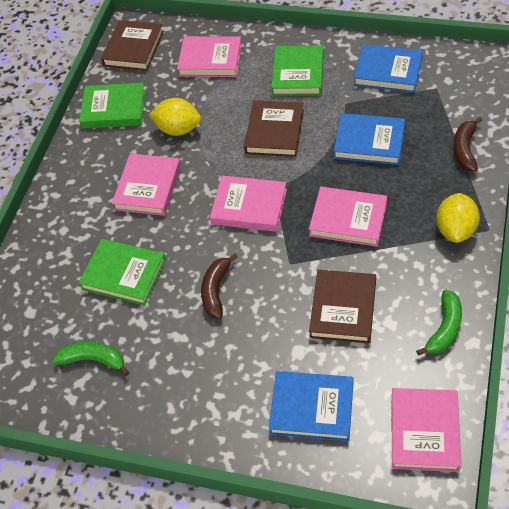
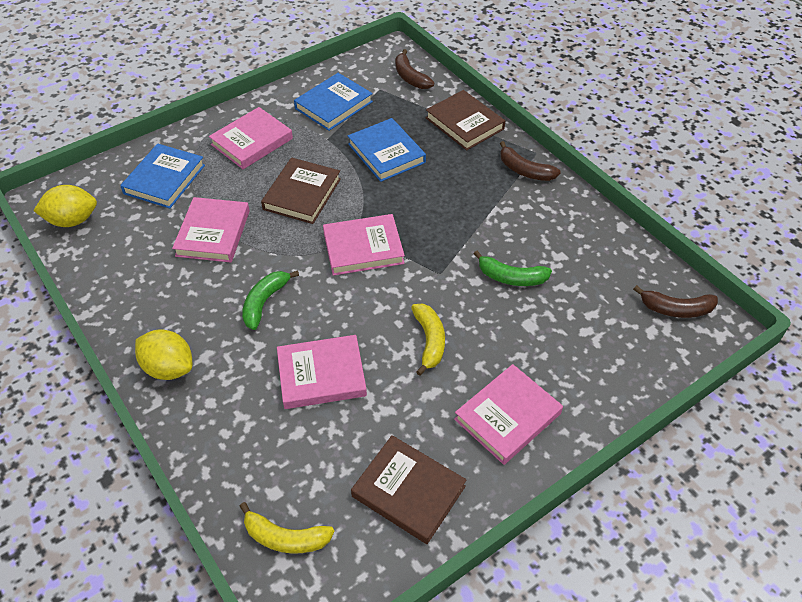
brown banana: [201,253,238,319] [453,117,482,171] = 2 -> [395,49,434,89] [500,141,561,181] [633,285,718,318] = 3
green book: [79,83,146,129] [79,239,166,306] [271,45,324,96] = 3 -> none = 0
yellow banana: none = 0 -> [239,502,335,554] [411,303,445,376] = 2

